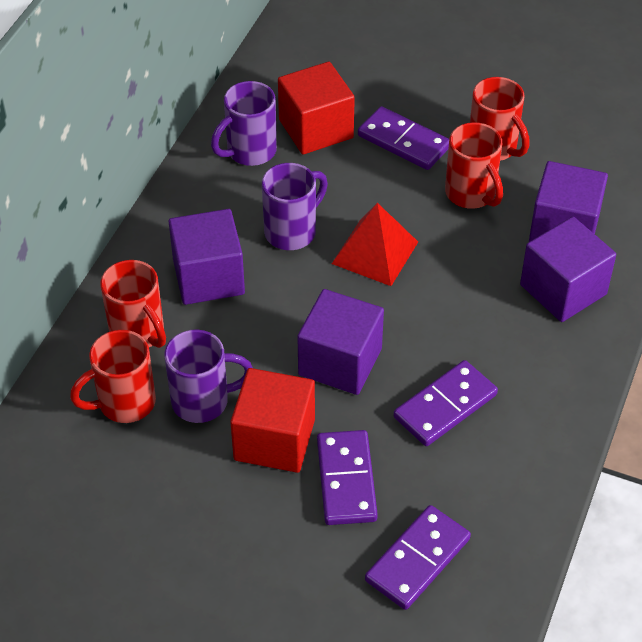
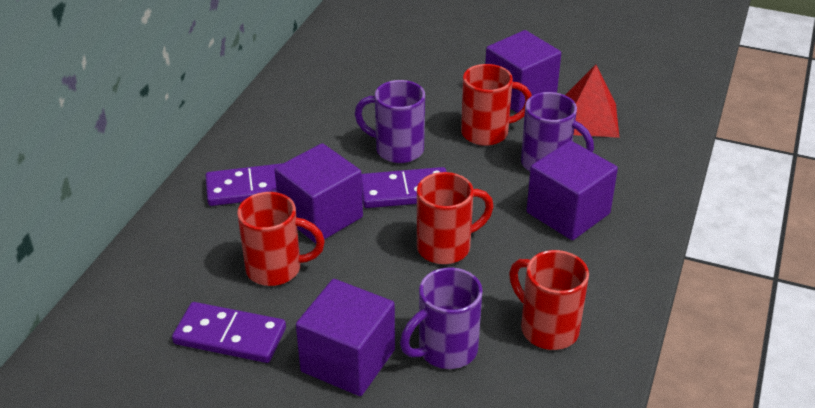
purple domino: [317,430,378,525] [358,106,449,170] [365,505,471,610] [394,360,498,446] = 4 -> [172,302,286,363] [205,163,283,206] [362,167,447,208] = 3
red cube: [230,368,315,473] [278,62,355,155] = 2 -> none = 0

